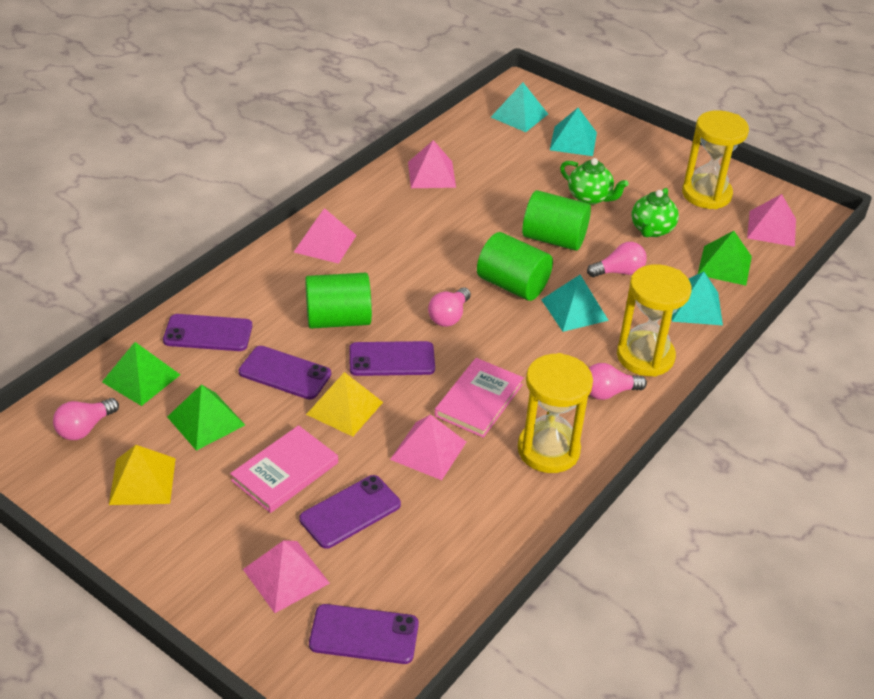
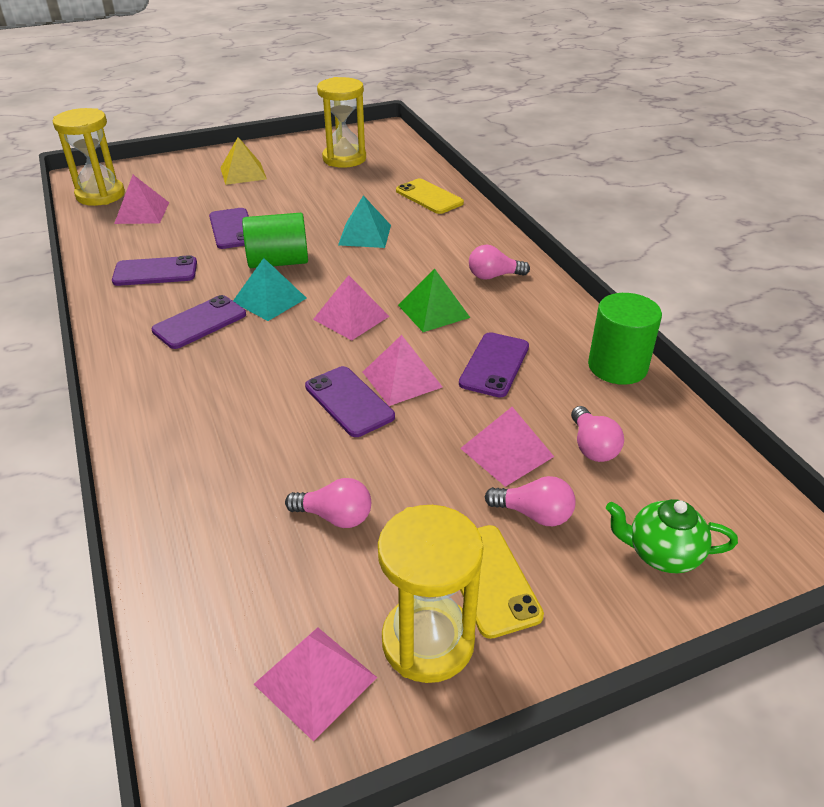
green cylinder: [305,273,372,329] [477,232,553,301] [522,190,591,251] = 3 -> [242,213,308,268] [588,293,662,385] = 2
green pyramid: [102,342,180,406] [167,384,245,451] [698,231,752,286] = 3 -> [398,269,470,332] = 1
green teapot: [560,158,629,205] [631,188,679,237] = 2 -> [606,499,738,573] = 1
pink book: [230,425,338,513] [434,358,524,438] = 2 -> none = 0
turquoise pyramid: [491,82,548,132] [541,275,609,332] [550,108,597,156] [672,272,723,325] = 4 -> [233,258,307,321] [338,195,391,248] = 2
yellow phone: none = 0 -> [396,179,464,214] [460,525,544,639] = 2
yellow pyramid: [109,445,176,505] [306,372,383,437] = 2 -> [220,137,267,185] = 1

